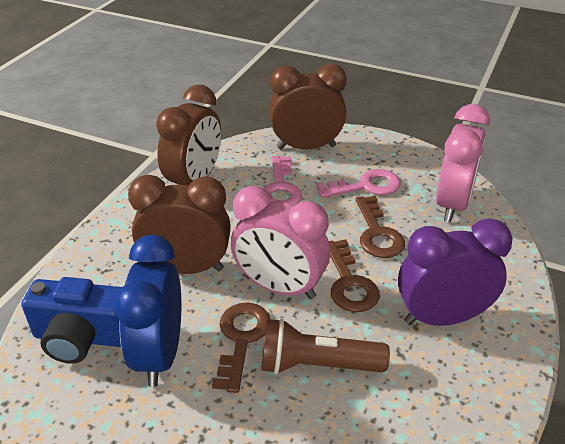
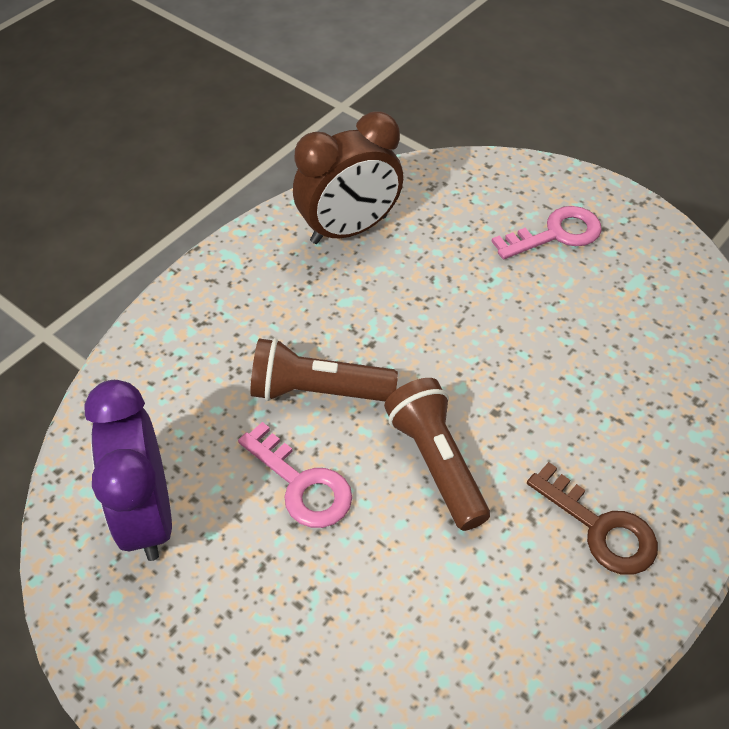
blue camera: [21,277,122,364] = 1 -> none = 0
blue clock: [114,235,181,387] = 1 -> none = 0
brown clock: [128,175,231,274] [156,85,221,185] [269,63,347,149] = 3 -> [293,111,403,244] = 1
brown flashlight: [261,318,390,375] = 1 -> [250,338,398,401] [384,378,490,531] = 2
brown key: [212,302,270,393] [329,239,380,312] [355,196,405,258] = 3 -> [527,462,658,575] = 1
pink clock: [231,186,330,299] [436,104,490,222] = 2 -> none = 0

